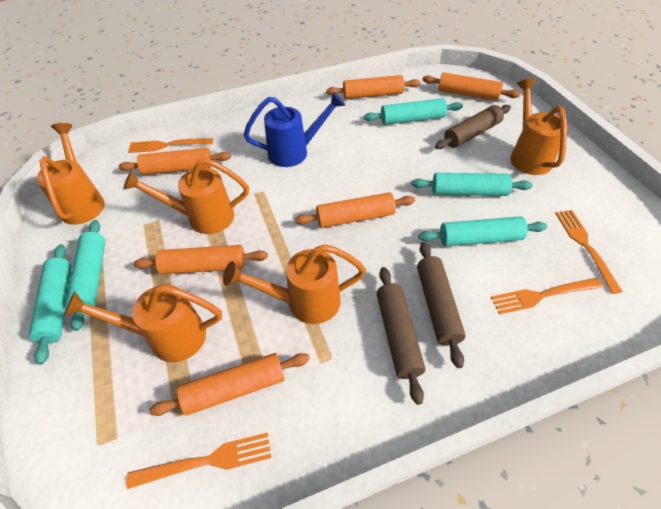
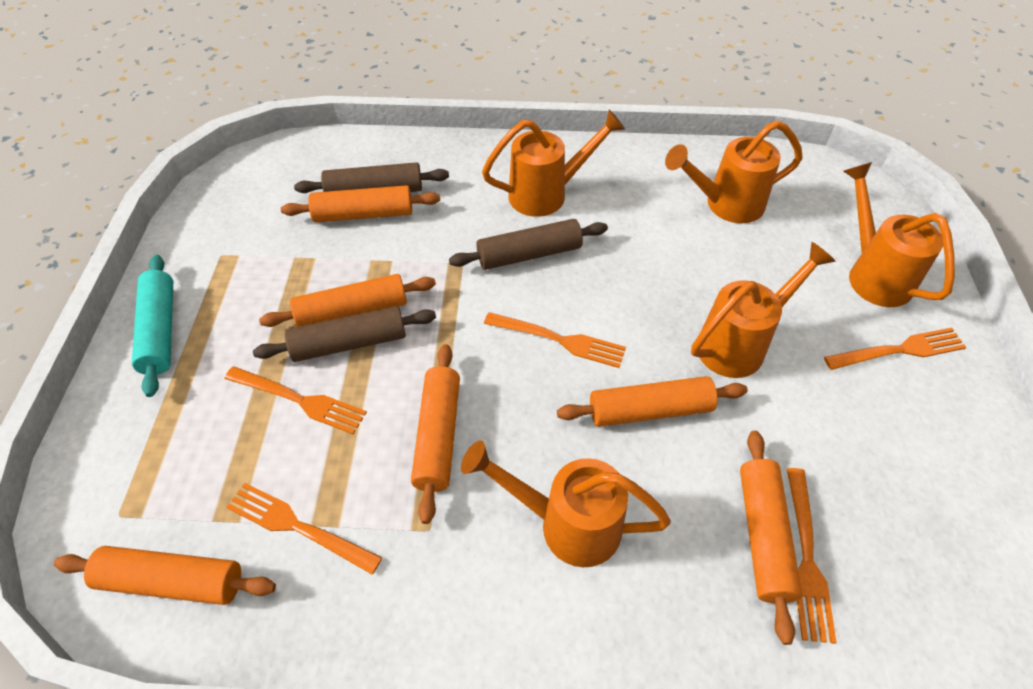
blue watering can: [244,92,345,167] = 1 -> none = 0
orange fork: [126,432,271,489] [128,138,213,153] [491,278,603,314] [555,210,623,294] = 4 -> [225,366,367,434] [226,483,382,575] [484,312,626,368] [787,468,837,644] [824,328,966,370] = 5
turquoise rolling pin: [29,244,72,365] [66,220,105,331] [364,98,463,125] [412,173,532,196] [419,216,547,247] = 5 -> [132,255,173,397] = 1

